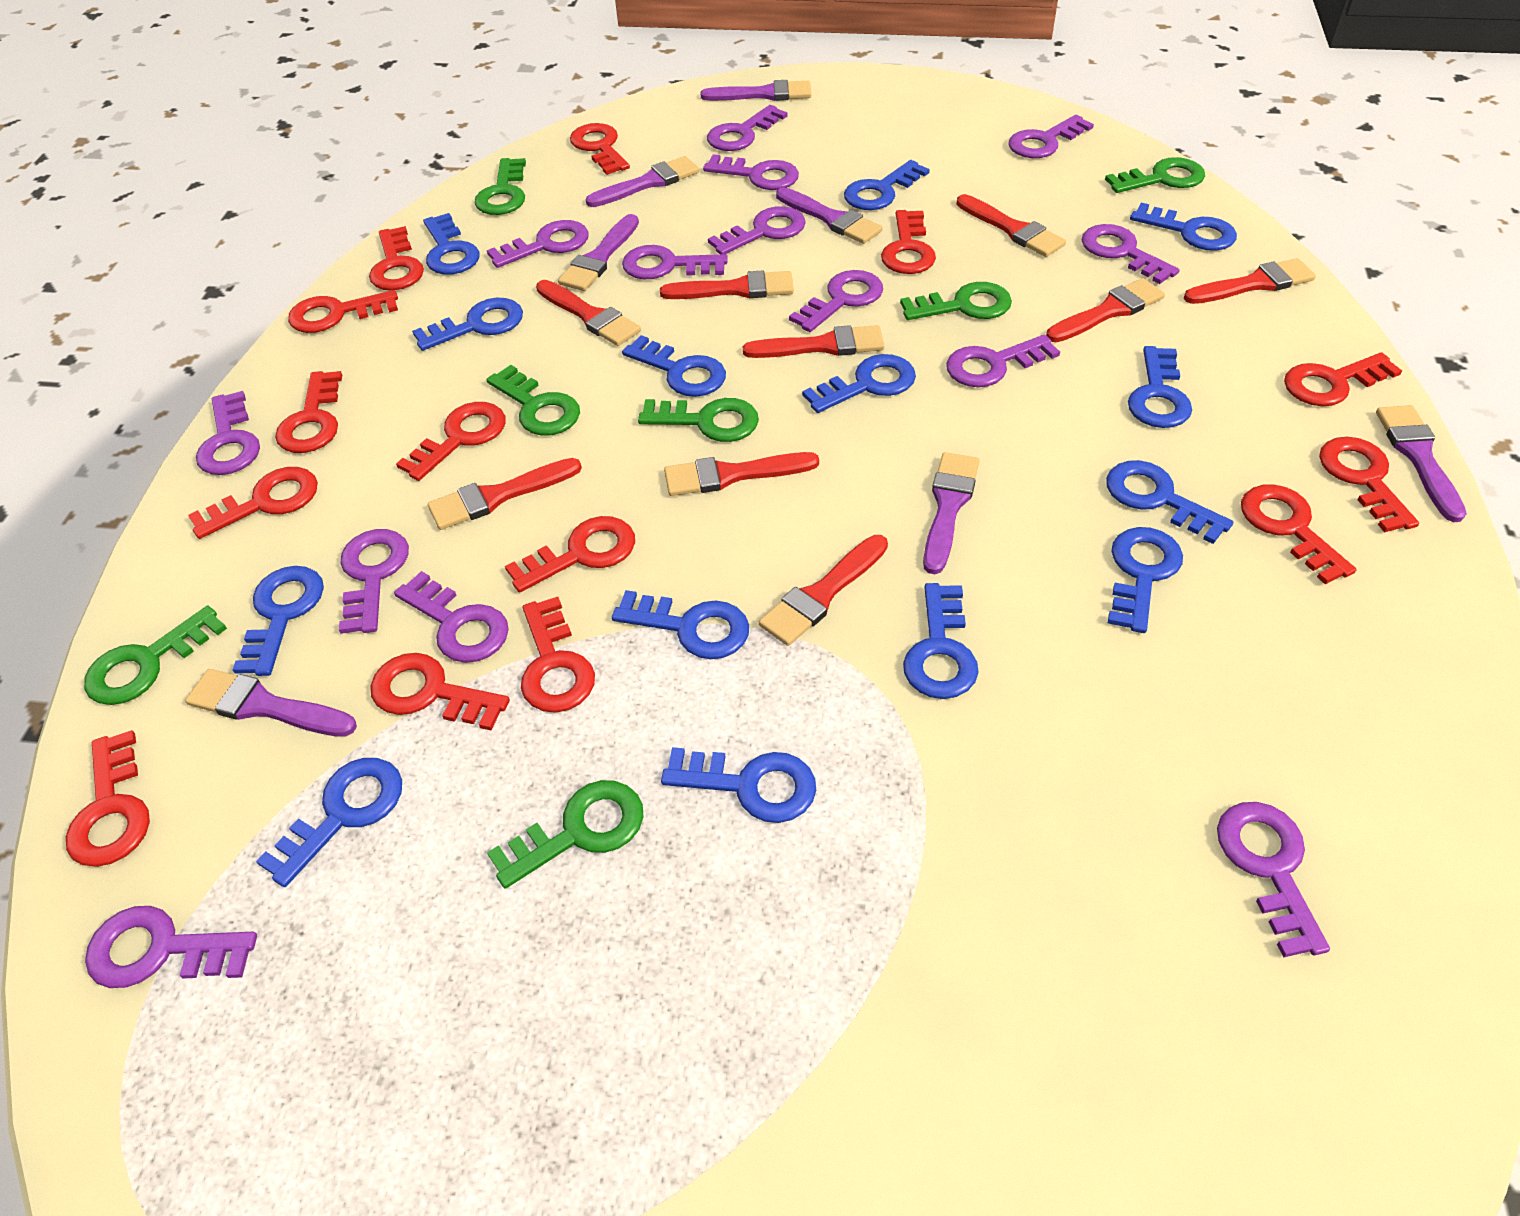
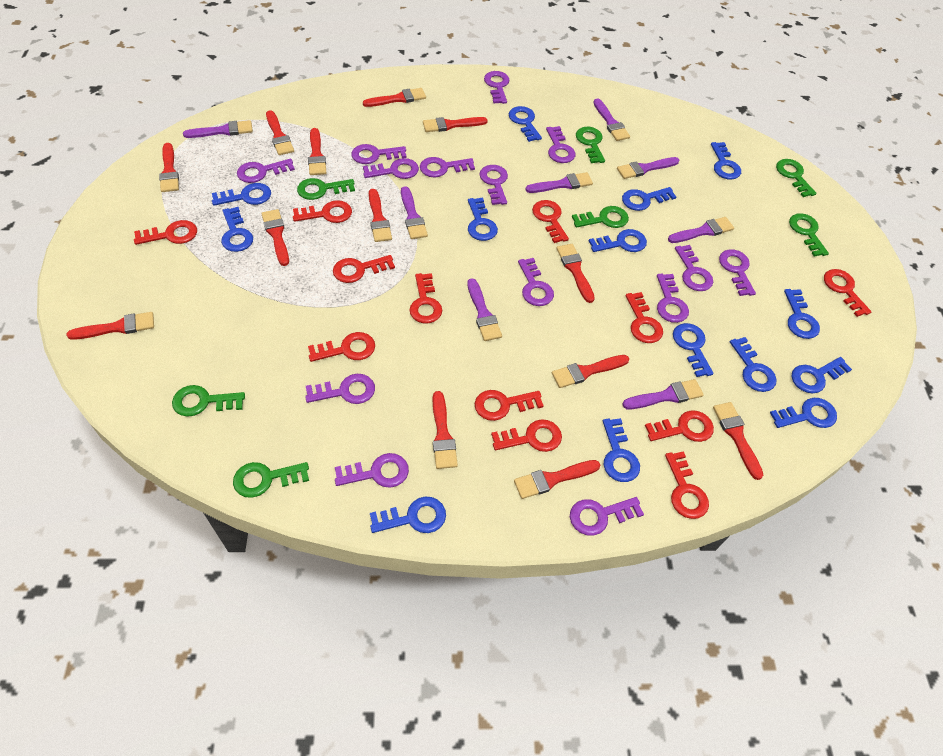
purple brush: [185,669,357,737] [558,214,639,291] [586,156,699,207] [701,80,811,101] [776,187,883,244] [923,452,979,574] [1376,405,1467,522] = 7 -> [183,120,253,138] [401,186,428,239] [467,278,502,341] [525,172,593,193] [593,99,630,141] [617,157,679,179] [622,379,704,409] [668,217,734,243] = 8
red brush: [428,458,582,530] [536,280,641,346] [660,270,794,299] [664,452,819,496] [743,325,884,358] [759,535,888,646] [956,194,1066,257] [1046,278,1165,342] [1184,258,1316,304] = 9 -> [67,312,154,340] [159,143,179,192] [261,209,289,266] [266,110,294,155] [308,128,326,175] [363,88,426,107] [369,189,392,242] [423,117,488,132] [433,391,458,469] [514,460,600,499] [552,355,629,388] [556,244,595,303] [713,402,763,480] = 13
red key: [66,730,150,867] [188,467,318,539] [275,371,342,453] [288,290,398,333] [369,226,424,291] [370,653,510,730] [396,402,506,481] [505,516,635,593] [521,597,595,713] [570,123,630,175] [881,210,936,274] [1241,484,1356,584] [1284,352,1402,406] [1319,437,1419,532] = 14 -> [134,220,197,245] [293,200,352,223] [308,332,375,362] [333,255,395,283] [409,273,442,323] [475,390,544,421] [491,419,562,452] [532,200,569,243] [626,292,663,343] [645,410,714,442] [665,451,709,519] [824,269,872,317] = 12

